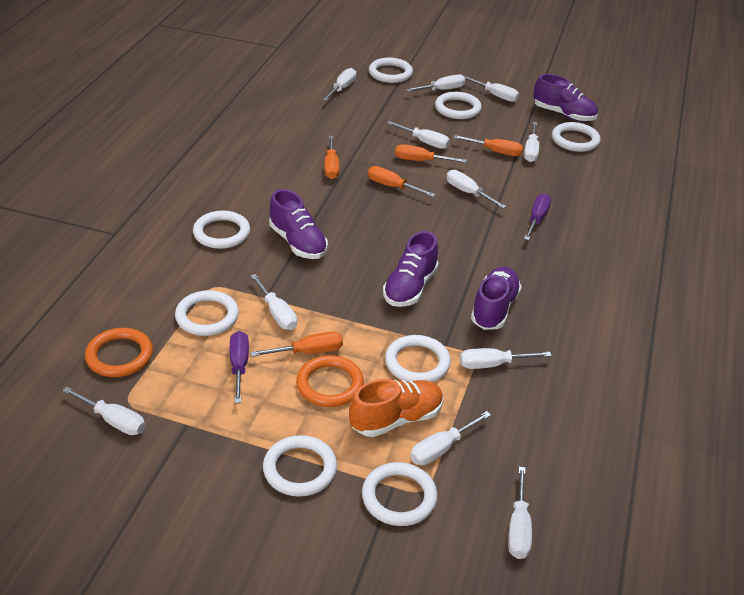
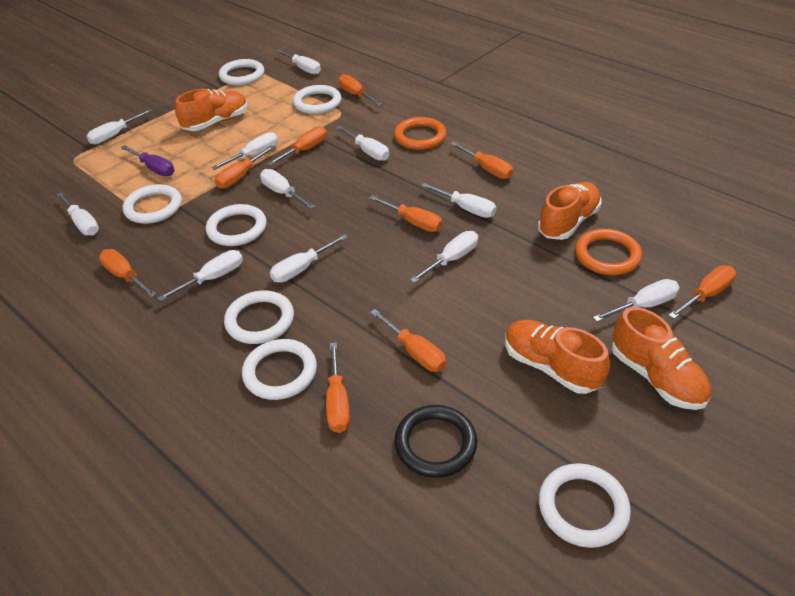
black ring: none = 0 -> [394,405,477,478] = 1
orange screwdriver: [251,331,343,357] [324,136,340,179] [368,166,435,197] [395,144,467,163] [453,135,523,156] = 5 -> [99,249,157,298] [215,146,275,189] [267,126,327,166] [326,342,350,433] [338,74,382,106] [369,195,443,232] [370,309,446,372] [450,142,513,179] [668,265,736,319] = 9
orange shoe: [349,379,444,437] = 1 -> [175,89,248,131] [505,320,610,394] [538,182,601,240] [612,307,711,410] = 4
purple screwdriver: [230,331,249,403] [524,194,551,240] = 2 -> [121,145,174,176] = 1
purple shoe: [269,189,328,259] [383,231,439,307] [471,267,522,330] [533,74,598,121] = 4 -> none = 0
white ring: [175,290,239,336] [193,211,250,249] [263,435,337,497] [362,462,438,526] [369,58,413,83] [385,335,451,382] [435,92,482,119] [552,122,601,152] = 8 -> [123,184,182,224] [206,204,266,246] [219,59,264,85] [224,290,294,344] [242,339,317,400] [293,85,341,114] [539,463,631,548] = 7

